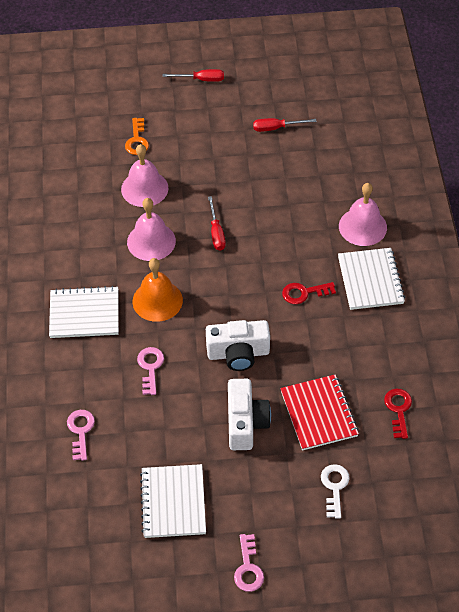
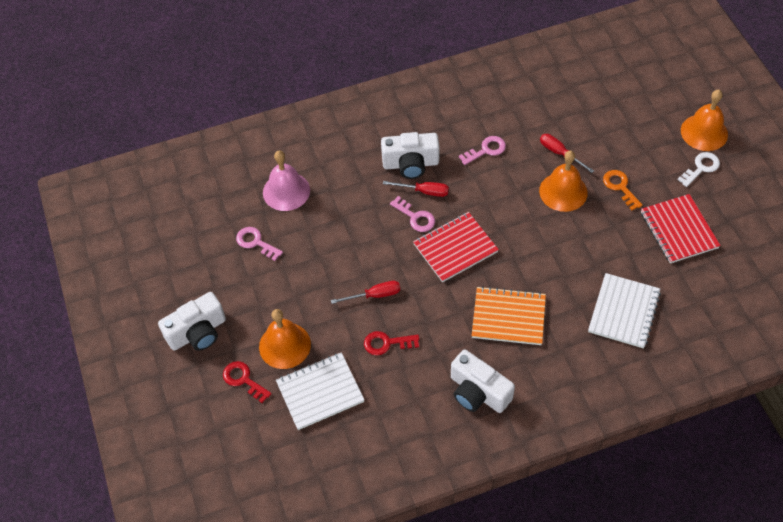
orange bell: [133,258,183,322] = 1 -> [259,309,311,369] [539,151,588,212] [681,90,728,151] = 3
orange notebook: none = 0 -> [471,286,546,345] = 1
pink bell: [121,144,168,207] [127,198,176,261] [339,183,387,246] = 3 -> [263,151,310,211] = 1
red notebook: [280,374,359,450] = 1 -> [413,212,499,282] [641,194,721,263] = 2
white camera: [206,320,270,371] [228,379,271,450] = 2 -> [158,292,226,351] [381,132,439,179] [451,349,515,413] = 3
white notebook: [49,286,119,338] [140,464,206,538] [338,248,405,310] = 3 -> [276,352,365,430] [588,273,661,348] = 2

